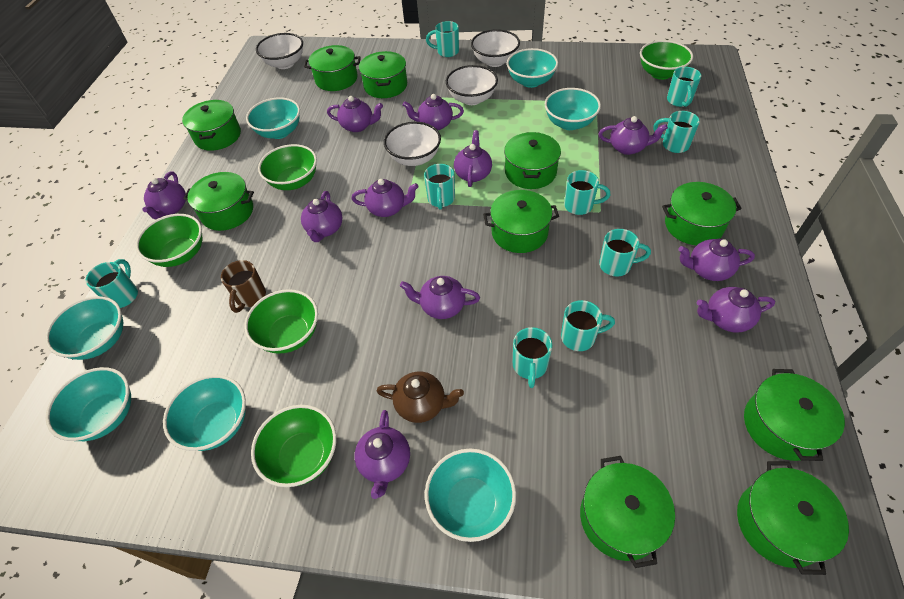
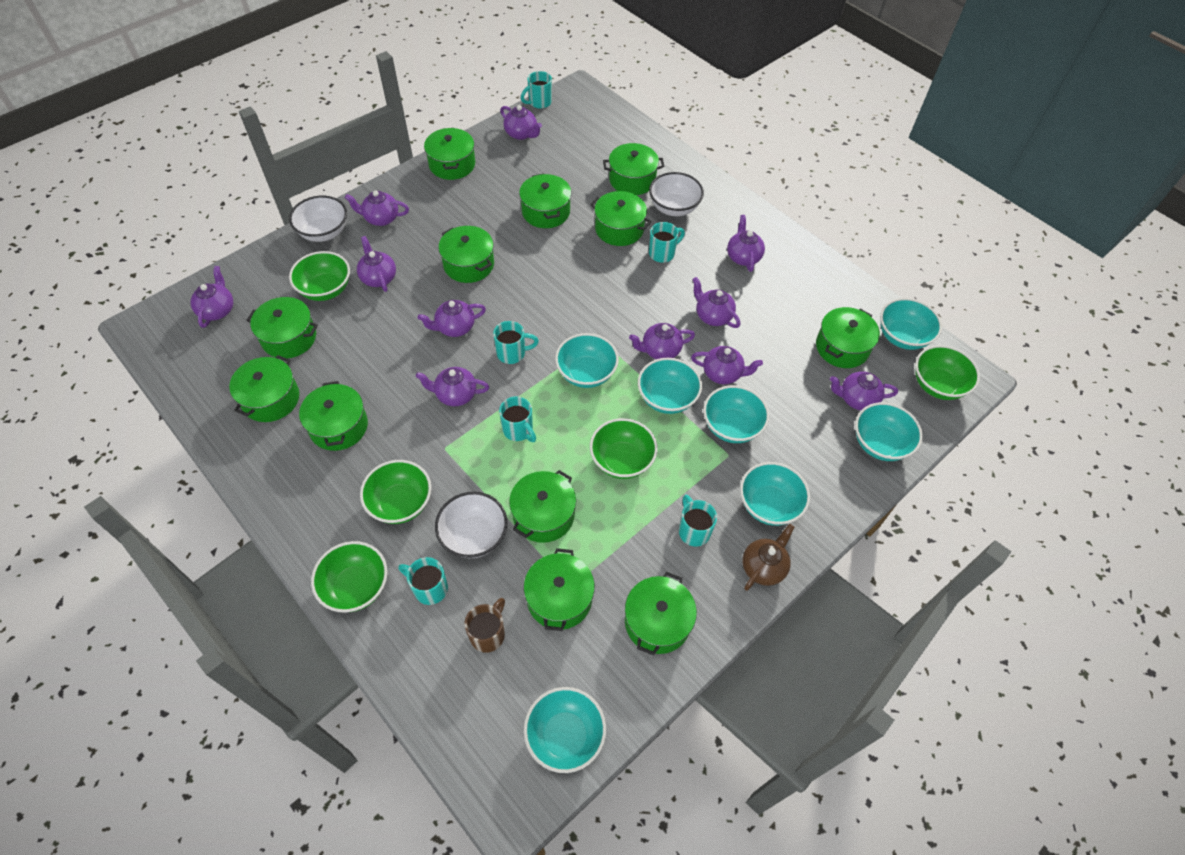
green pot: [182,100,241,151] [183,172,254,231] [304,45,361,91] [359,51,407,98] [483,190,559,253] [504,132,561,189] [580,456,675,568] [662,182,742,245] [737,461,849,575] [744,369,845,461] = 10 -> [229,355,299,422] [246,297,318,359] [299,381,368,451] [424,128,475,180] [438,226,494,283] [509,470,576,543] [519,174,571,228] [524,548,595,631] [590,191,651,246] [603,143,664,195] [625,572,697,656] [816,307,880,368] = 12
turquoise mug: [86,259,138,308] [424,164,455,210] [426,21,459,57] [513,327,552,388] [561,300,615,351] [564,170,610,215] [599,229,651,276] [654,111,700,153] [667,67,701,107] = 9 -> [398,557,448,605] [493,321,539,364] [499,396,536,442] [521,71,552,109] [649,222,685,263] [679,495,717,546] = 6
white bowl: [256,33,303,69] [384,122,441,166] [446,65,498,105] [471,29,520,67] = 4 -> [289,196,347,242] [435,492,507,558] [649,172,704,216] = 3

